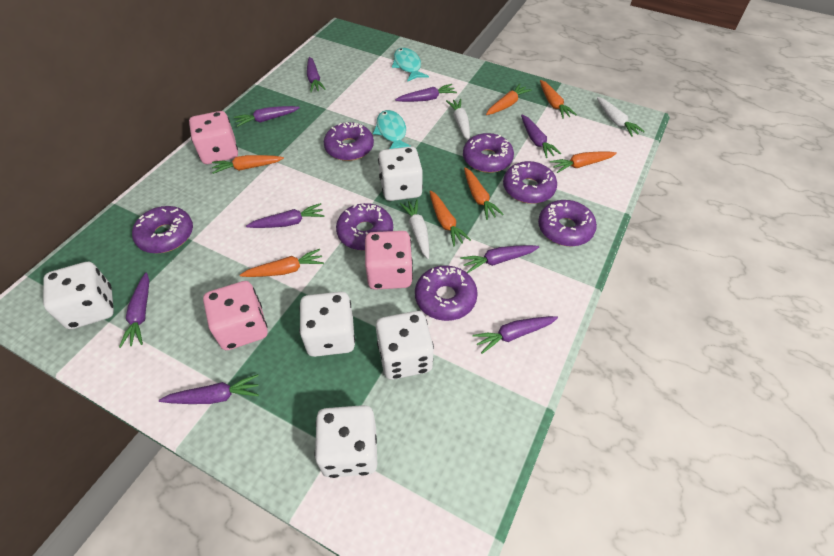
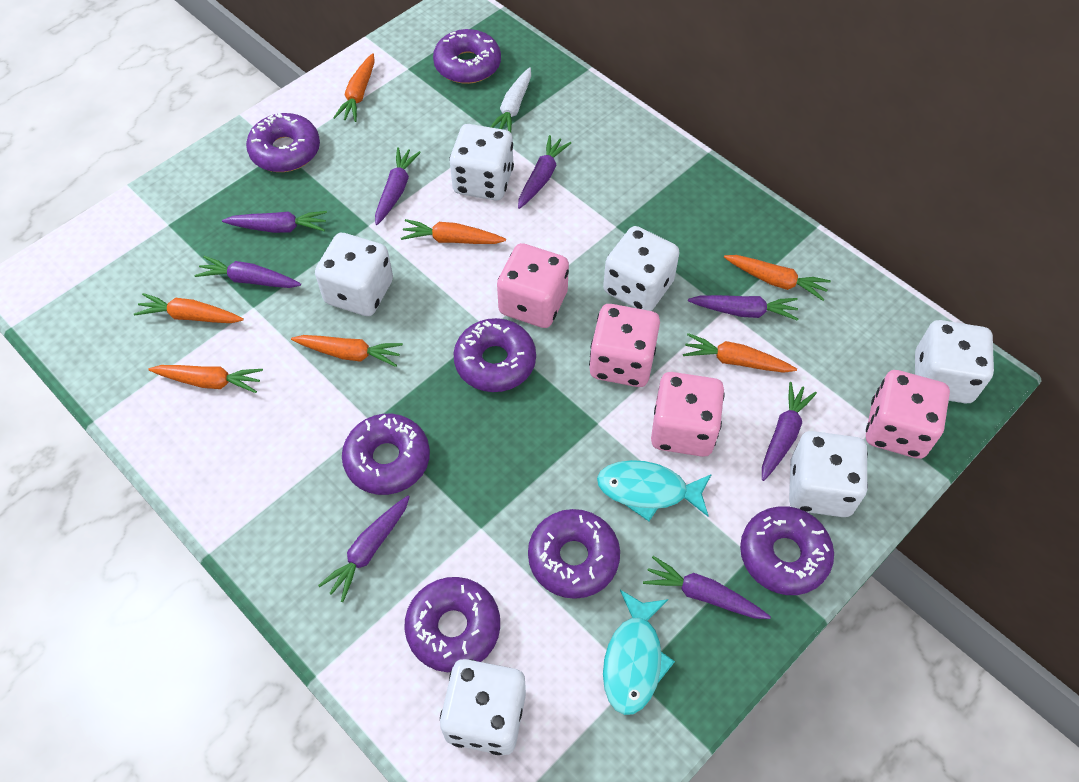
pink dice: [189,111,238,164] [203,281,268,350] [365,231,413,290] = 3 -> [497,243,569,328] [589,304,660,387] [651,372,725,457] [866,370,950,459] = 4
purple carrot: [119,273,149,348] [159,374,259,404] [234,106,300,127] [246,203,325,228] [307,57,326,92] [395,84,457,102] [460,245,539,273] [473,316,558,354] [521,115,561,158] = 9 -> [195,256,301,288] [222,211,327,233] [318,496,410,602] [375,147,421,225] [518,135,571,209] [643,556,771,619] [688,295,798,321] [762,382,817,481] = 8
white carrot: [400,199,429,259] [446,99,470,140] [597,97,645,137] = 3 -> [490,67,531,133] = 1
white dice: [43,262,114,329] [299,292,355,357] [315,405,377,478] [376,311,434,380] [378,146,423,201] = 5 -> [315,233,393,316] [440,659,526,755] [449,124,514,200] [603,226,680,311] [789,431,868,517] [915,320,994,403] = 6

